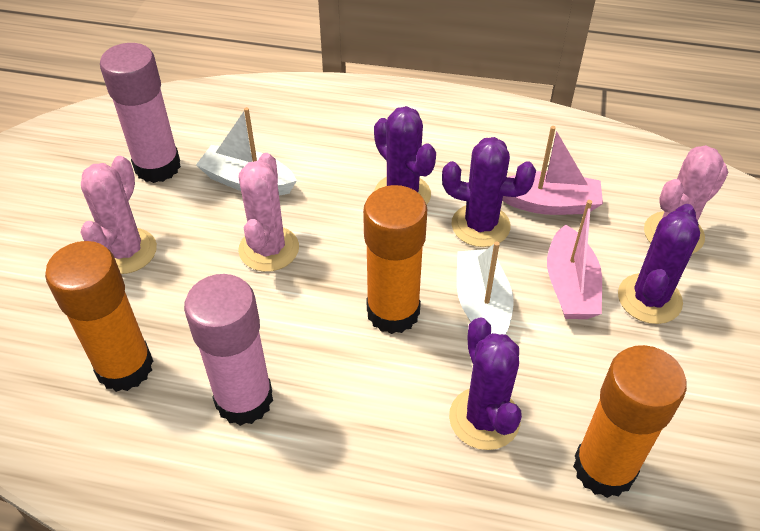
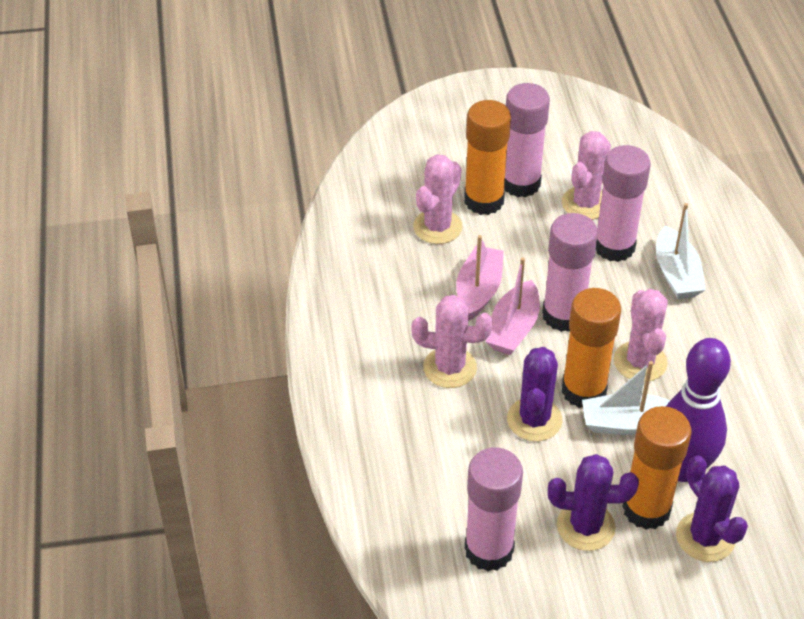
pink cactus: [80,156,157,274] [238,153,299,272] [644,145,729,254] = 3 -> [411,295,493,388] [413,154,463,244] [562,131,611,220] [614,289,668,382] = 4
pink glue stick: [100,43,181,183] [184,274,273,426] = 2 -> [465,447,523,571] [504,83,550,197] [542,213,598,332] [596,145,651,262] = 4
purple bowling pin: none = 0 -> [666,338,731,482] = 1
purple cactus: [374,106,436,205] [442,137,536,247] [449,317,522,450] [618,204,700,324] = 4 -> [507,347,562,441] [548,454,639,551] [676,456,748,562] = 3

